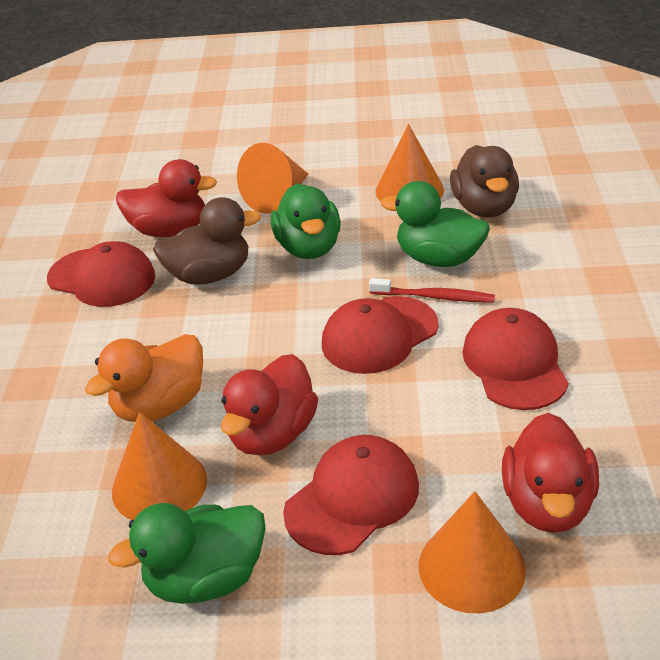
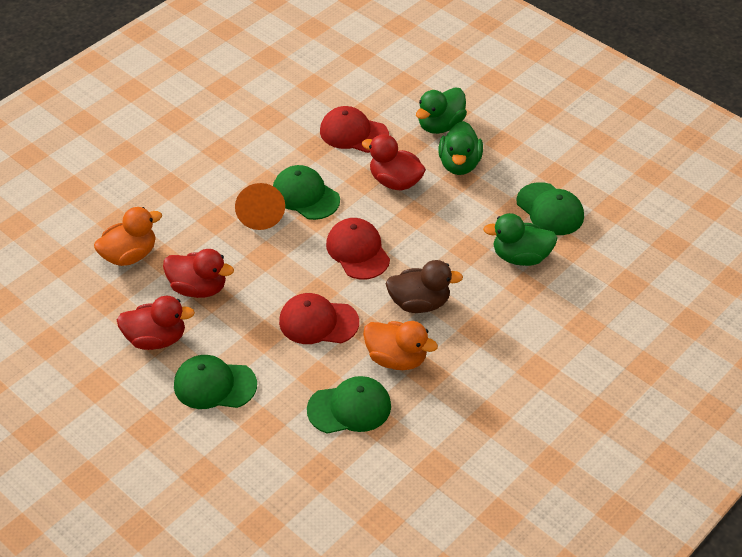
brown duck: [153,197,261,284] [450,145,519,217] = 2 -> [385,260,463,313] = 1
green cap: none = 0 -> [174,355,257,409] [273,165,340,220] [307,376,391,434] [516,182,584,235] = 4
orange cone: [112,412,207,520] [237,143,308,214] [375,124,444,202] [419,491,526,613] = 4 -> [235,183,285,230] = 1
orange duck: [85,334,203,422] = 1 -> [94,207,162,266] [363,321,438,370] = 2
red cap: [47,241,155,307] [283,435,419,555] [322,296,438,374] [462,308,569,410] = 4 -> [279,293,359,344] [320,106,389,153] [326,218,390,280] = 3
red toothbrush: [369,278,495,303] = 1 -> none = 0

